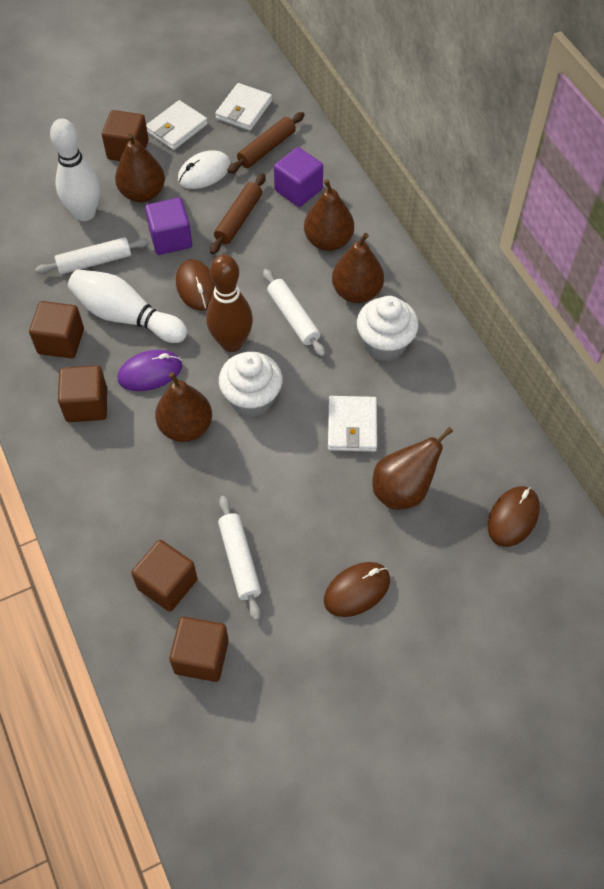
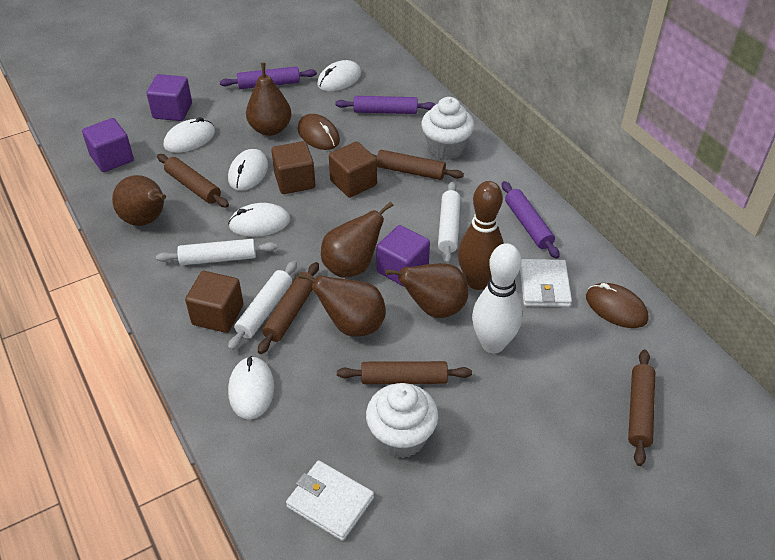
brown cube: [29,301,84,359] [58,365,107,422] [102,110,149,161] [131,540,197,612] [169,617,229,682] = 5 -> [185,271,243,333] [271,141,315,194] [329,141,377,198] = 3
brown mouse: [176,259,215,311] [324,562,390,617] [488,486,540,547] = 3 -> [298,114,340,150] [586,283,649,328] = 2
brown rolling pin: [210,174,266,254] [227,112,304,174] = 2 -> [157,154,229,207] [258,262,319,354] [337,361,472,384] [372,150,464,180] [628,350,655,466] = 5
purple cube: [145,198,192,255] [274,147,323,207] = 2 -> [82,118,134,172] [147,74,192,121] [376,225,430,287] = 3
purple mouse: [118,350,182,391] = 1 -> none = 0
purple rolling pin: none = 0 -> [219,66,317,89] [335,96,436,114] [502,181,560,259] = 3
white bowling pin: [50,119,100,221] [68,269,187,343] = 2 -> [472,243,522,353] = 1
white mouse: [178,150,231,189] = 1 -> [164,117,215,153] [228,149,268,191] [228,203,290,237] [228,356,274,419] [317,60,361,91] = 5
white wallet: [146,100,208,150] [215,83,272,131] [328,396,377,452] = 3 -> [286,460,374,541] [520,259,572,307] = 2

